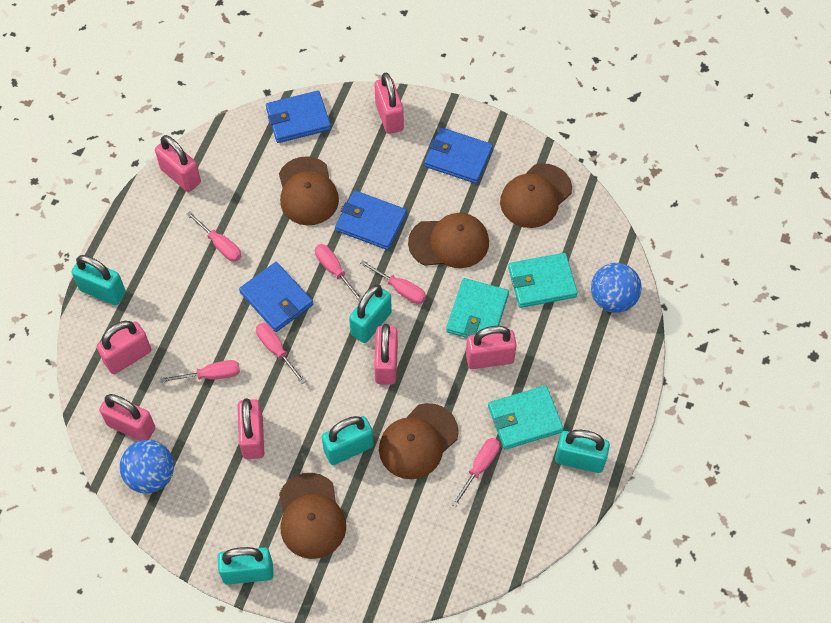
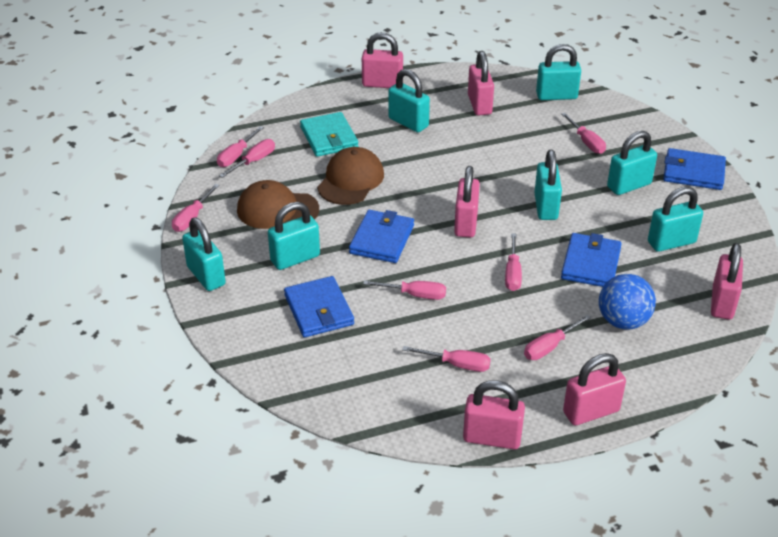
blue ball: [120,440,174,493] [591,263,642,313] = 2 -> [599,274,656,330] = 1
brown cap: [279,156,339,225] [279,473,346,559] [379,403,459,479] [408,213,489,268] [500,163,572,228] = 5 -> [237,180,319,229] [317,147,384,205] = 2
pink padlock: [97,321,151,374] [99,394,155,441] [155,135,201,192] [237,398,264,459] [374,324,398,385] [375,73,404,134] [466,326,517,369] = 7 -> [362,32,403,88] [454,166,480,238] [463,380,525,449] [468,51,494,116] [563,353,626,425] [711,243,743,320] = 6
pink screwdriver: [160,360,240,383] [186,211,242,262] [256,323,306,384] [315,244,362,302] [360,260,426,304] [451,438,500,507] = 6 -> [172,184,220,232] [217,126,264,167] [219,139,275,178] [363,280,446,300] [402,346,491,372] [505,233,522,291] [524,315,591,360] [562,113,606,154] = 8
turquoise padlock: [71,255,126,305] [218,547,274,585] [322,416,374,465] [349,285,392,343] [555,430,610,473] = 5 -> [182,217,226,291] [268,202,320,270] [388,69,430,132] [534,150,562,220] [536,44,581,100] [607,131,657,195] [648,187,703,252] = 7
turquoise wallet: [446,278,509,338] [488,385,564,450] [508,253,578,308] = 3 -> [300,112,359,157] = 1

